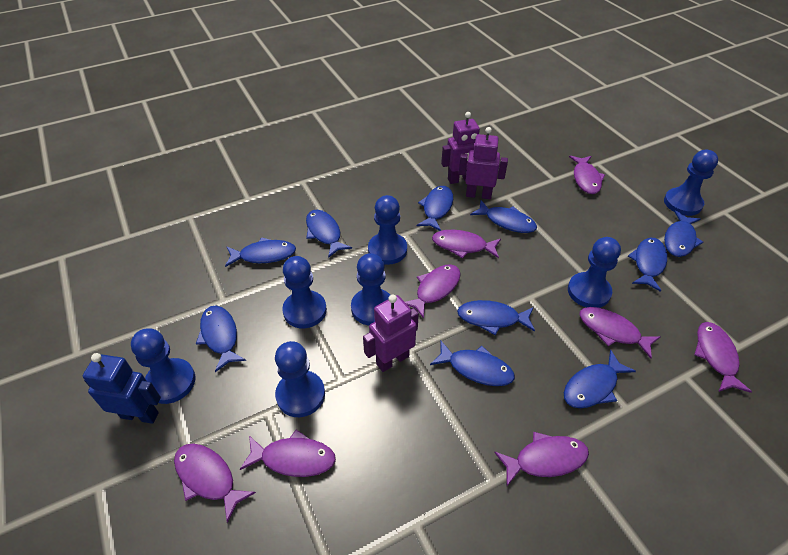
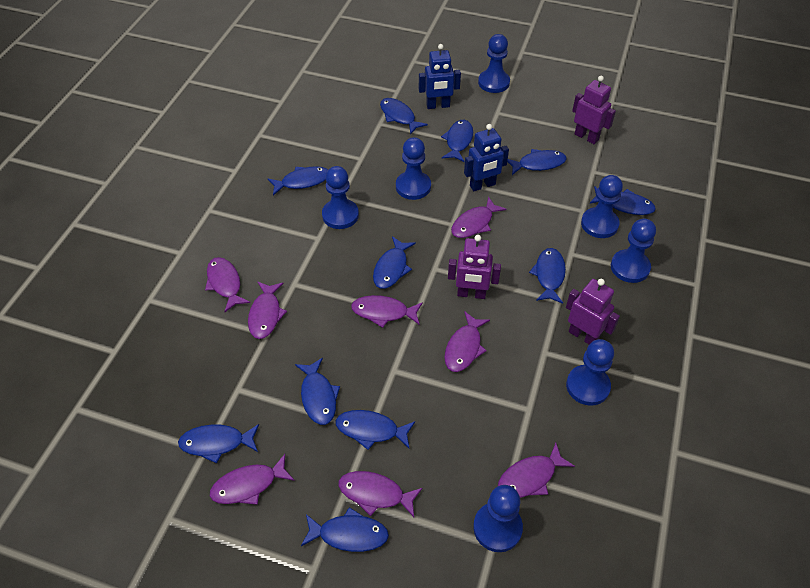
blue fish: [196,306,246,372] [225,237,296,267] [306,210,352,258] [417,186,453,231] [430,341,515,386] [457,300,535,335] [470,200,537,233] [564,350,636,408] [628,238,667,292] [664,211,703,257] = 10 -> [178,424,259,464] [268,166,328,195] [295,358,340,425] [301,507,389,552] [335,410,415,450] [373,236,416,289] [380,98,428,134] [441,120,473,162] [507,149,567,175] [529,248,566,304] [590,186,656,215] = 11
blue robot: [83,353,161,424] = 1 -> [419,44,461,109] [464,124,509,191] = 2

